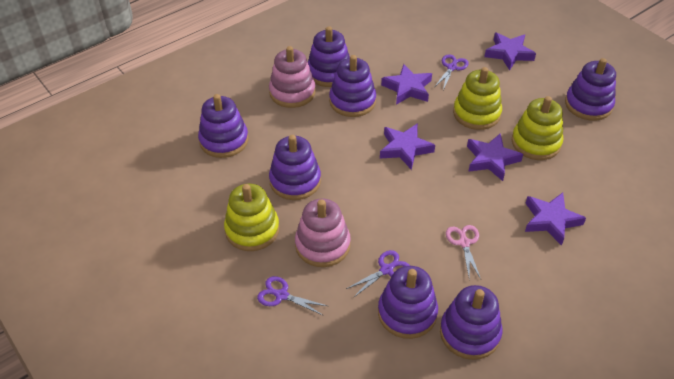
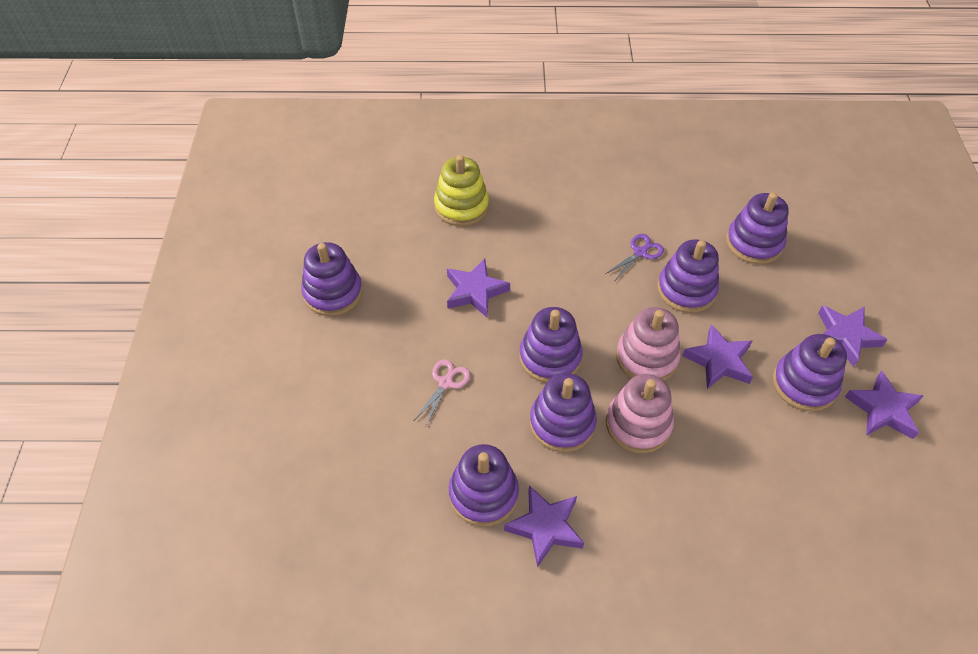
purple scissors: [257,276,327,316] [346,250,410,298] [435,54,469,90] = 3 -> [605,234,664,280] = 1
yellow stacking toy: [224,184,279,251] [453,67,502,130] [512,96,563,160] = 3 -> [434,155,489,226] = 1

